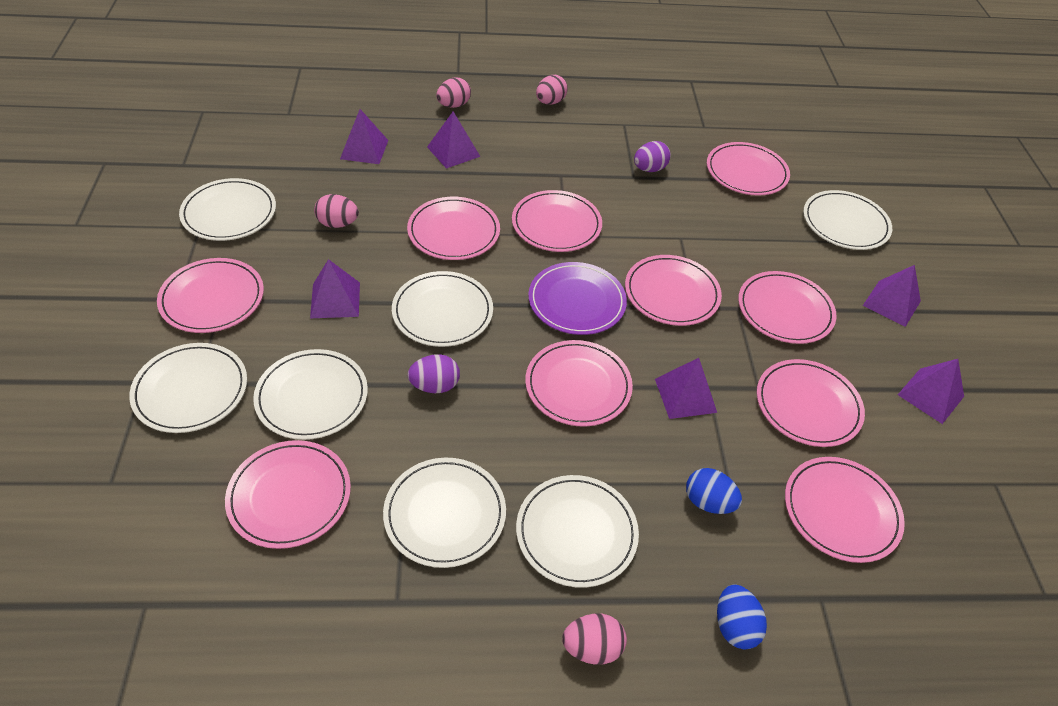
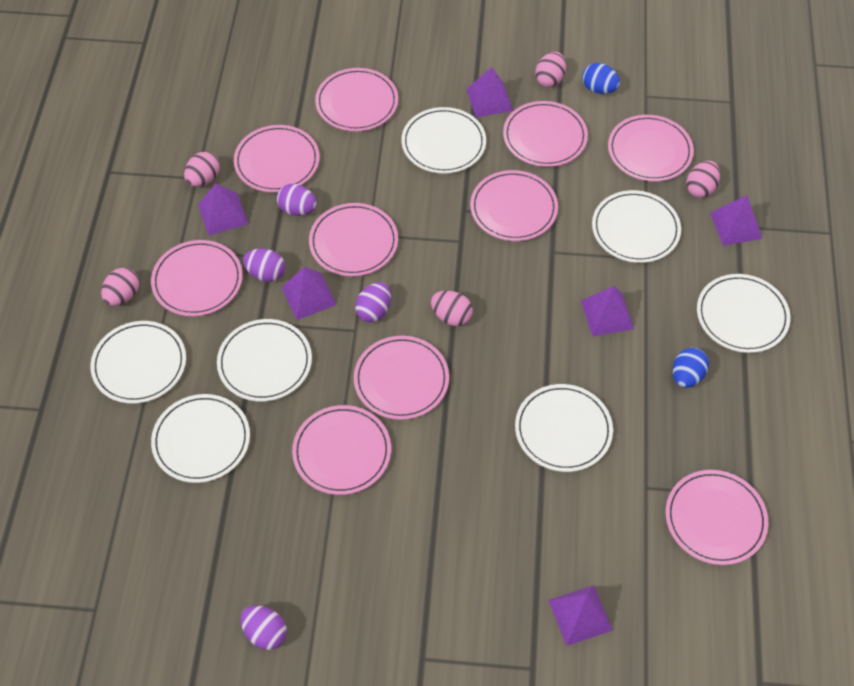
pink egg: [314,194,359,228] [436,78,471,108] [536,75,568,105] [562,614,627,665] = 4 -> [101,268,139,306] [184,152,220,187] [431,291,473,326] [535,52,566,87] [686,161,720,198] = 5
purple egg: [407,354,460,393] [634,141,671,172] = 2 -> [240,605,287,650] [243,249,285,282] [277,184,317,216] [355,282,391,322] = 4
purple plate: [528,262,627,335] = 1 -> none = 0

